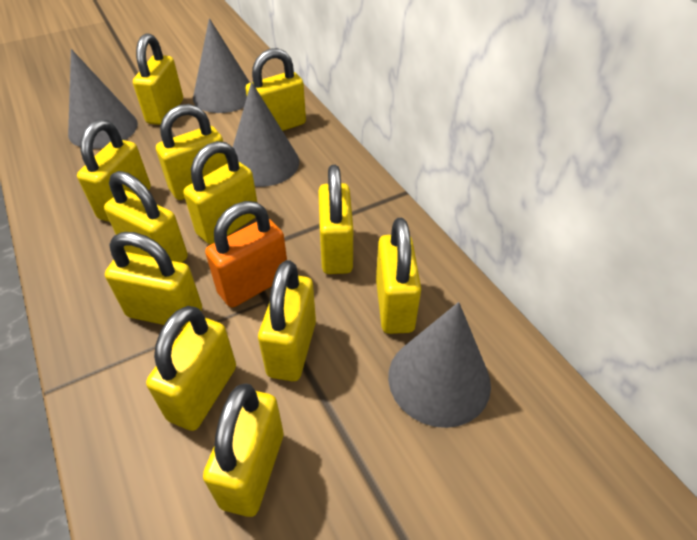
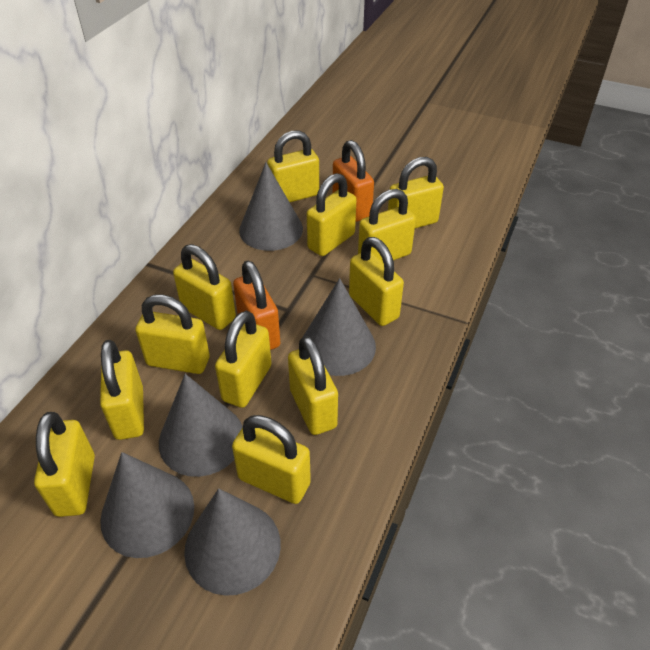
grey cone: [68,49,138,149] [193,18,250,113] [233,82,299,187] [388,302,491,428] = 4 -> [100,452,194,558] [159,374,243,477] [184,489,281,596] [239,163,303,251] [303,278,376,376] = 5
orange padlock: [205,201,287,308] = 1 -> [233,261,280,350] [333,140,374,222] = 2

